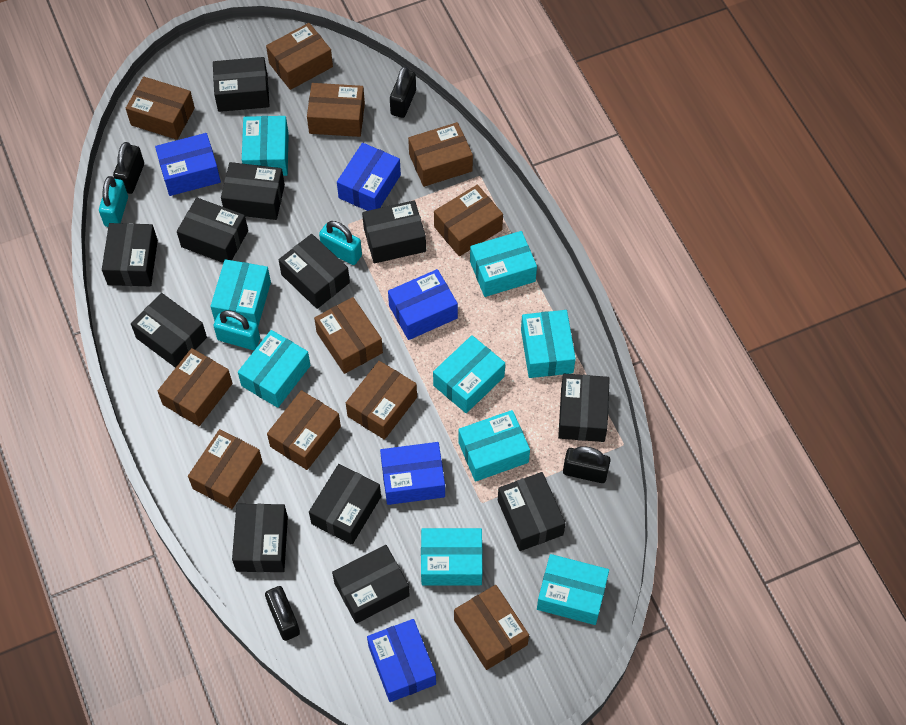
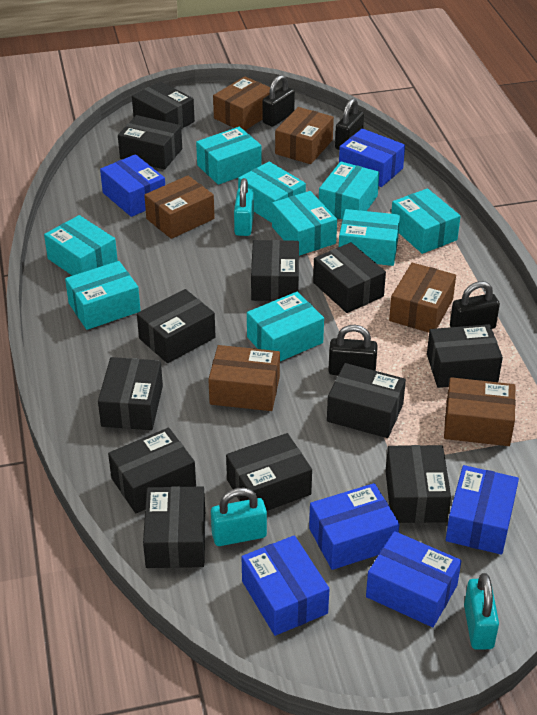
blue box: [155,133,221,196] [337,143,401,211] [367,619,436,702] [380,442,445,505] [388,269,458,340] = 5 -> [100,154,165,217] [242,535,329,636] [309,483,399,570] [339,128,405,187] [366,531,461,627] [446,465,519,555] = 6
brown box: [126,77,195,140] [158,348,232,426] [188,429,263,509] [266,23,333,90] [267,390,341,470] [307,83,365,137] [314,297,383,374] [346,361,417,440] [408,122,473,187] [434,185,503,256] [454,585,529,670] = 11 -> [144,175,215,239] [208,345,280,411] [213,76,270,131] [275,107,334,164] [389,262,456,333] [444,377,516,446] = 6

